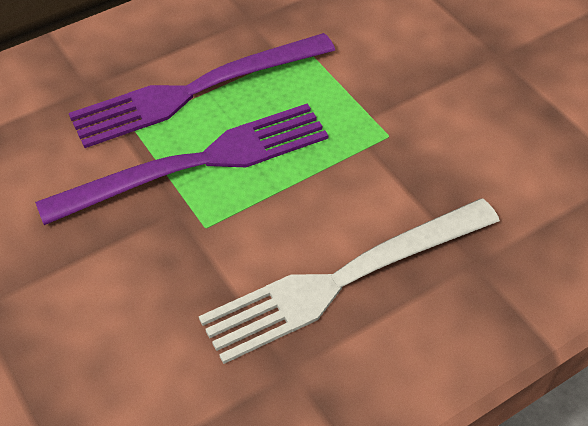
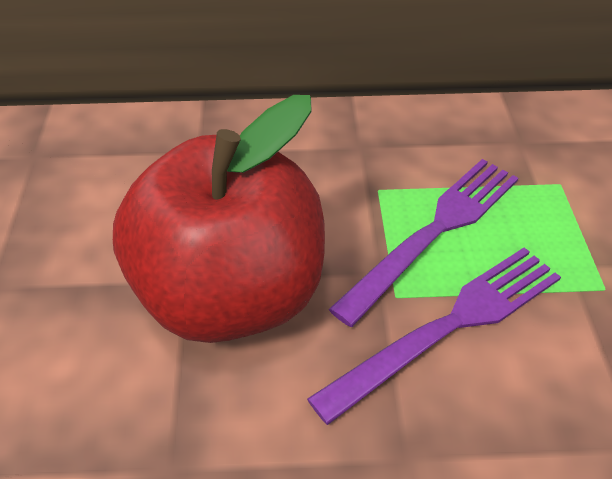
red apple: none = 0 -> [113,95,325,343] = 1
white fork: [199,198,500,364] = 1 -> none = 0

